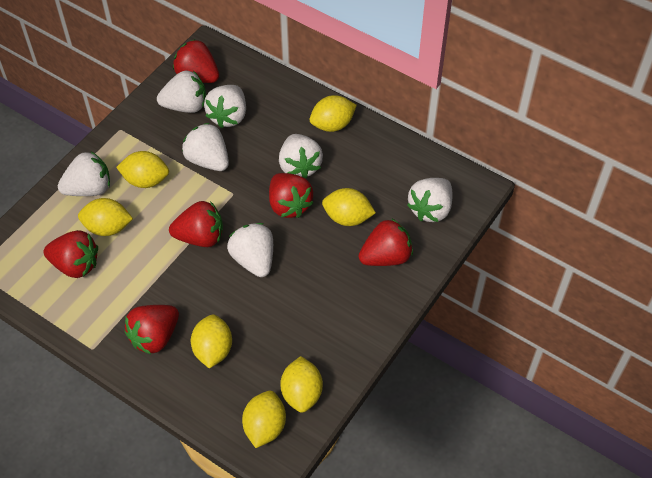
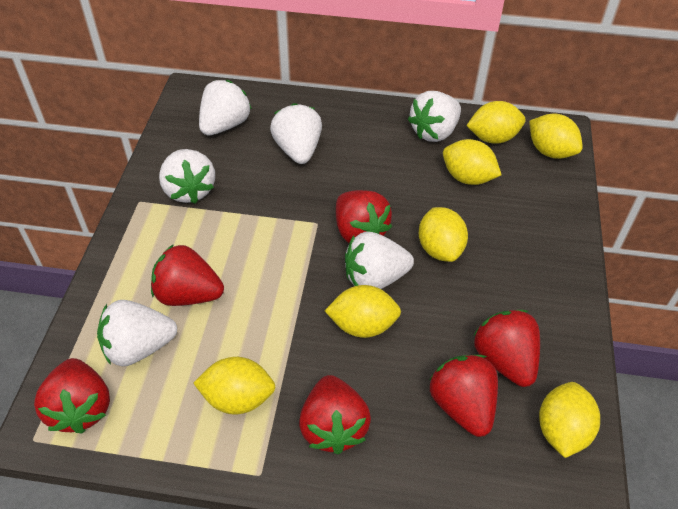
white strawberry: [58,151,110,196] [157,70,206,113] [182,123,229,171] [204,85,246,128] [227,223,273,277] [279,134,323,179] [407,178,453,222] = 7 -> [97,300,177,366] [159,149,215,204] [199,80,252,135] [270,103,322,164] [345,232,414,289] [408,91,461,142] = 6

